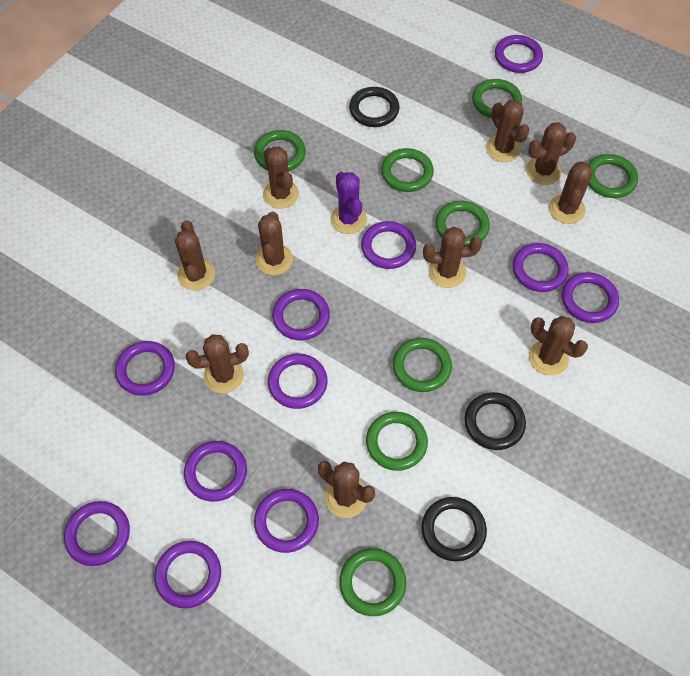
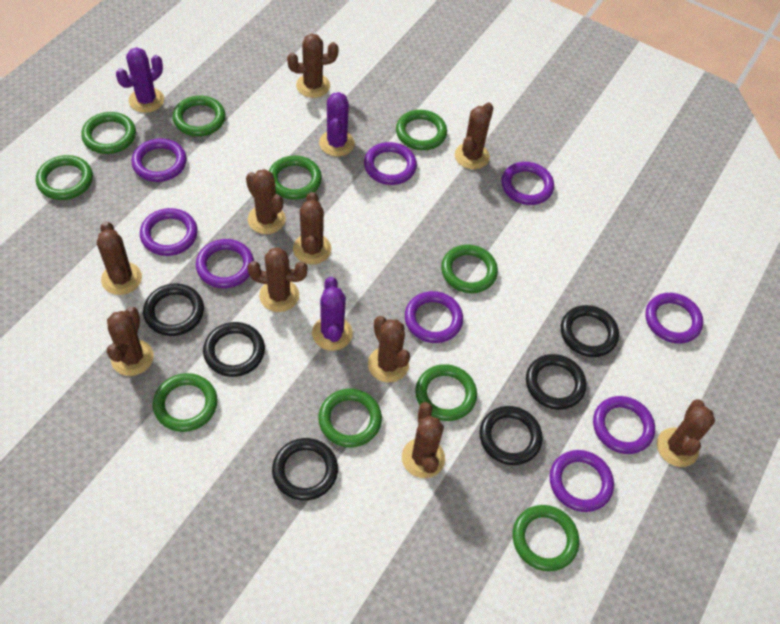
black ring: [349,87,399,127] [421,497,487,561] [464,392,526,450] = 3 -> [143,284,204,336] [203,322,265,377] [272,438,338,501] [479,406,542,465] [526,354,586,410] [561,305,619,357] = 6
green ring: [254,130,306,171] [339,548,406,616] [366,412,428,471] [381,148,434,192] [393,338,452,392] [435,201,490,245] [472,79,522,118] [588,154,638,198] = 8 -> [36,155,93,200] [81,112,136,154] [153,373,217,432] [173,96,226,136] [269,156,322,200] [318,389,382,448] [396,110,447,150] [415,364,477,421] [441,245,498,293] [513,505,579,571] = 10
purple cactus: [330,172,367,234] = 1 -> [116,47,164,113] [312,277,353,351] [319,92,355,156] = 3
purple ring: [64,501,130,566] [115,341,175,396] [154,541,221,608] [184,441,247,502] [254,489,319,553] [268,354,328,409] [272,289,330,340] [361,221,416,269] [494,35,543,73] [512,243,569,292] [562,272,619,323] = 11 -> [131,138,187,182] [140,208,198,256] [196,239,254,288] [364,142,417,185] [405,291,463,343] [501,162,554,205] [550,450,614,512] [593,396,655,454] [645,293,703,344] = 9

